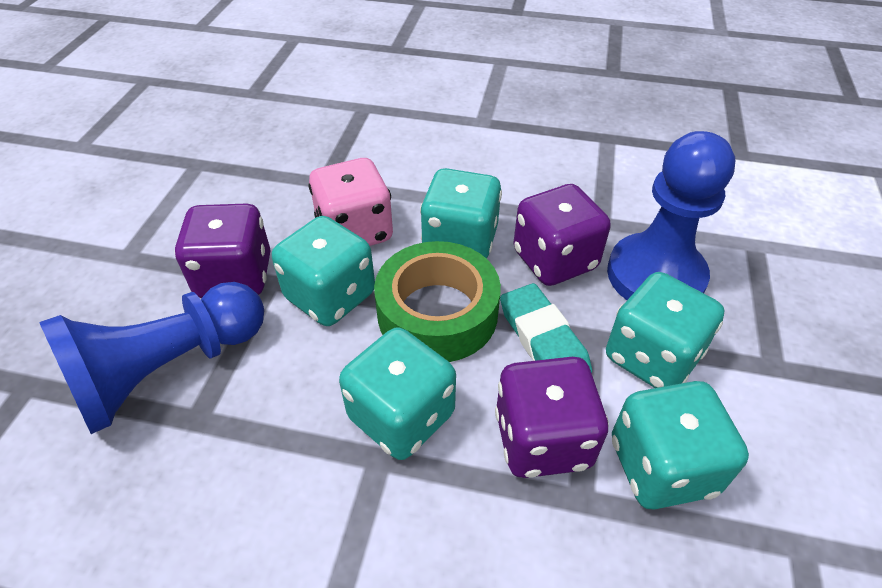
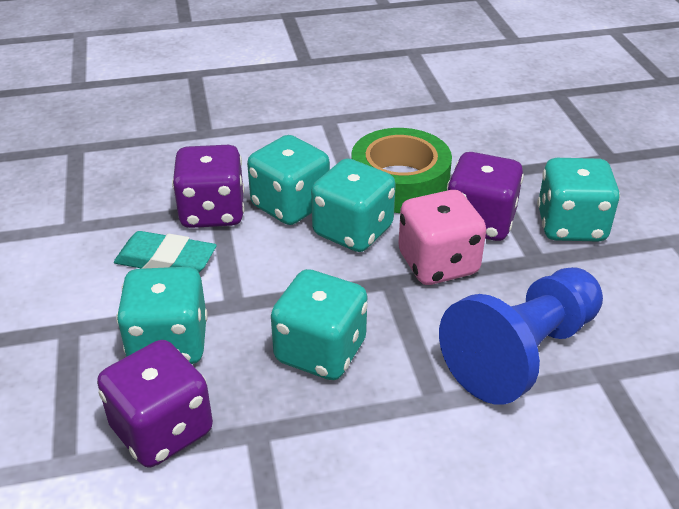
blue pawn: [39,282,264,434] [607,131,735,300] = 2 -> [439,267,603,405] = 1

